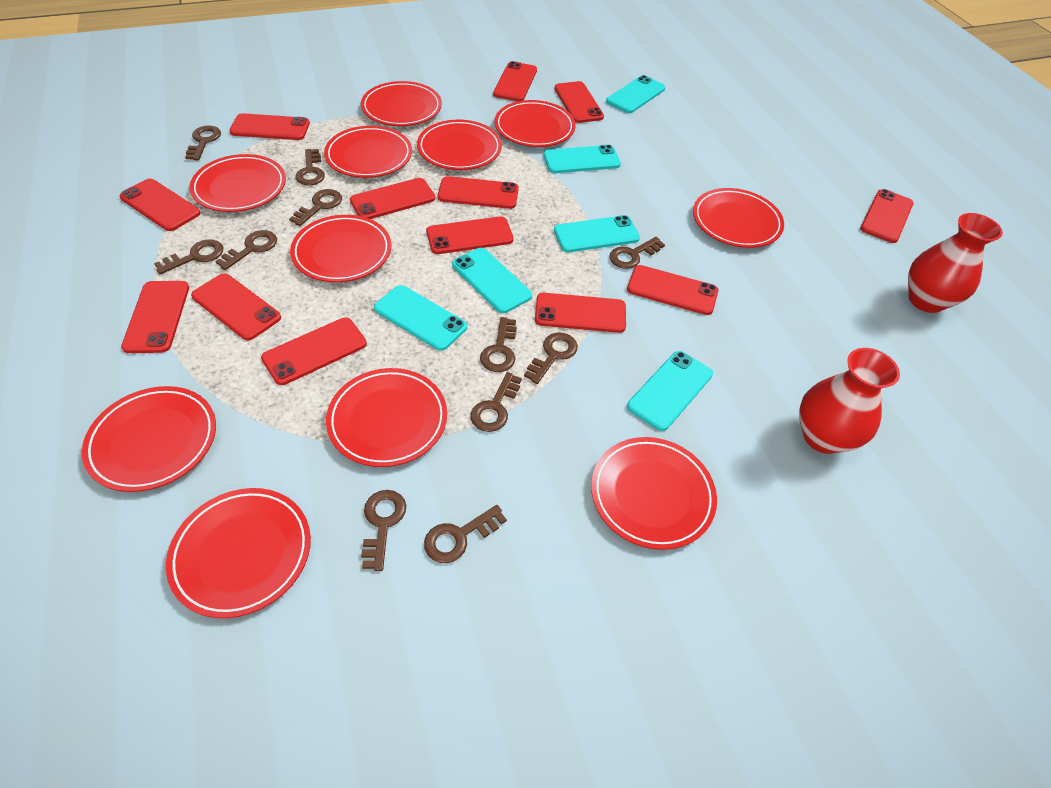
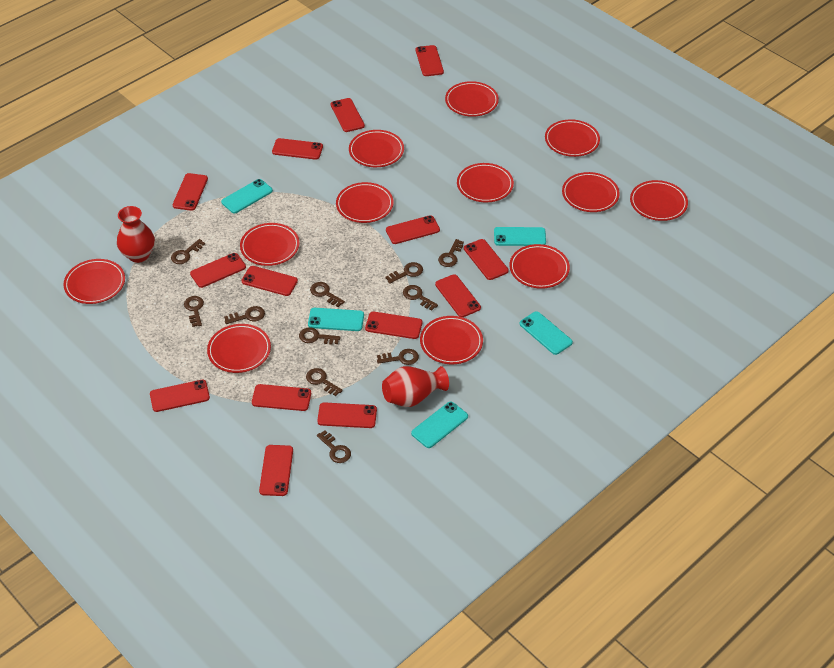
red phone: [120,179,201,231] [121,281,189,353] [191,274,281,340] [229,113,310,140] [261,317,367,385] [350,178,435,219] [426,216,514,254] [438,176,519,209] [493,61,537,101] [535,293,626,333] [555,81,604,123] [627,265,718,315] [860,189,914,243] = 13 -> [150,380,210,412] [173,173,208,211] [190,253,246,288] [241,266,298,296] [252,384,311,411] [259,445,293,496] [272,138,323,160] [317,402,377,428] [331,98,365,132] [365,312,422,339] [386,215,440,244] [416,45,444,76] [435,274,481,317] [464,239,509,280] = 14
red plate: [82,386,216,492] [166,488,311,618] [190,154,286,212] [290,215,391,282] [324,126,412,178] [326,368,447,467] [361,81,442,126] [417,120,502,170] [494,100,575,147] [591,437,717,550] [693,188,784,248] = 11 -> [63,259,125,304] [207,324,271,373] [240,223,299,266] [336,182,394,223] [349,130,404,167] [420,316,483,364] [445,81,499,117] [457,163,514,202] [509,244,570,289] [545,119,600,157] [562,172,620,212] [630,180,688,221] = 12
turquoise phone: [374,285,467,351] [452,248,532,313] [543,145,621,173] [554,215,640,252] [606,75,665,113] [627,351,713,431] = 6 -> [221,179,273,213] [308,308,364,331] [411,402,468,448] [494,227,546,246] [520,311,573,355] = 5

